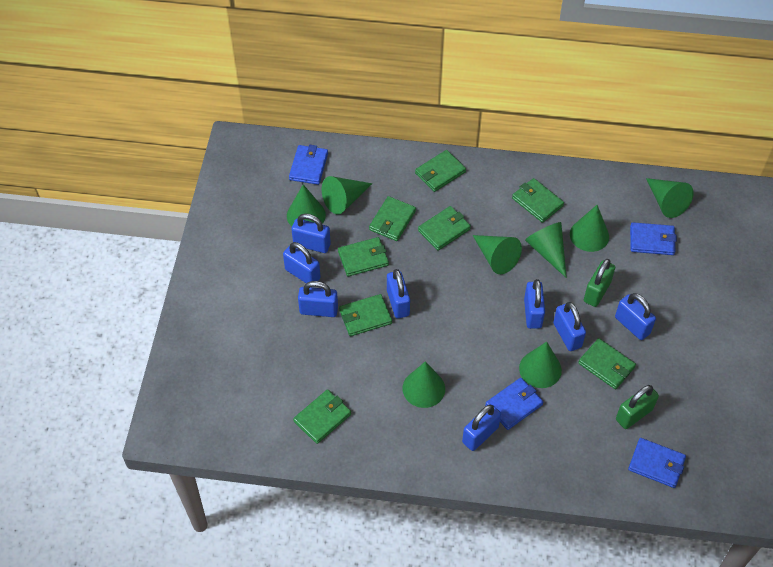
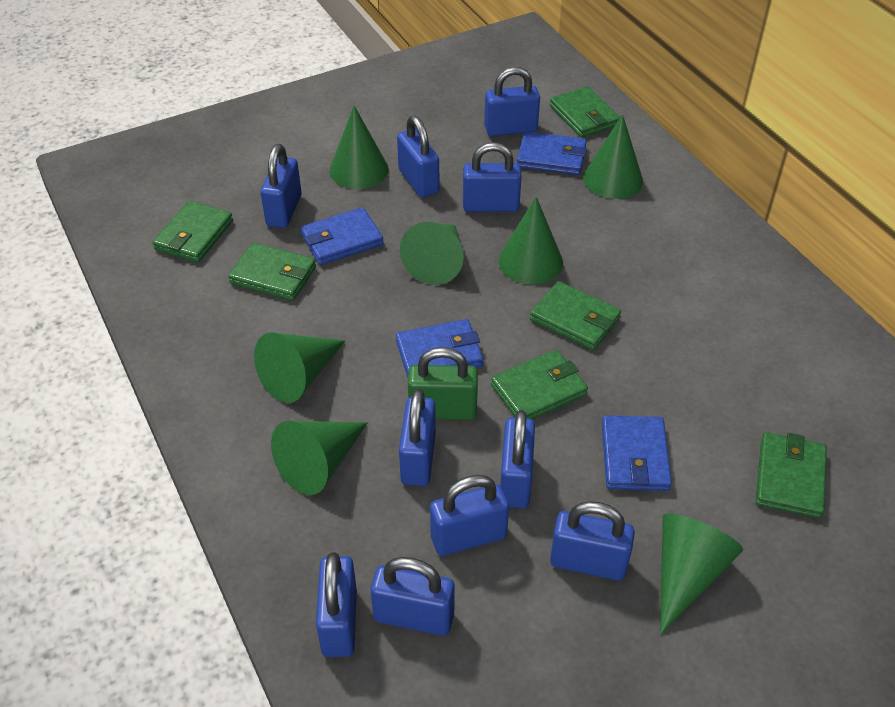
blue padlock: [283,242,321,283] [292,214,331,253] [298,281,338,317] [387,269,410,318] [462,404,501,451] [524,279,545,329] [553,302,586,351] [615,293,656,340] = 8 -> [260,144,302,228] [316,552,357,657] [371,557,455,636] [397,116,439,197] [399,389,436,486] [430,475,509,556] [463,142,522,212] [484,67,540,136] [500,410,535,508] [550,501,635,580] = 10
green cone: [287,184,326,226] [322,176,373,215] [403,361,445,408] [472,235,522,274] [519,342,562,388] [525,222,567,278] [570,205,609,252] [646,178,694,218] = 8 -> [254,332,345,403] [271,421,368,495] [329,106,389,189] [400,222,464,285] [499,197,563,285] [583,115,643,199] [660,514,743,635] = 7
green padlock: [584,259,615,307] [616,385,659,429] = 2 -> [408,347,478,420] = 1
green wallet: [293,389,351,444] [338,237,389,276] [339,294,392,336] [369,196,416,241] [415,150,466,192] [418,206,471,250] [512,178,564,223] [578,338,636,389] = 8 -> [153,201,233,263] [228,242,316,301] [491,350,588,419] [530,281,621,350] [550,86,620,137] [756,432,827,518] = 6

